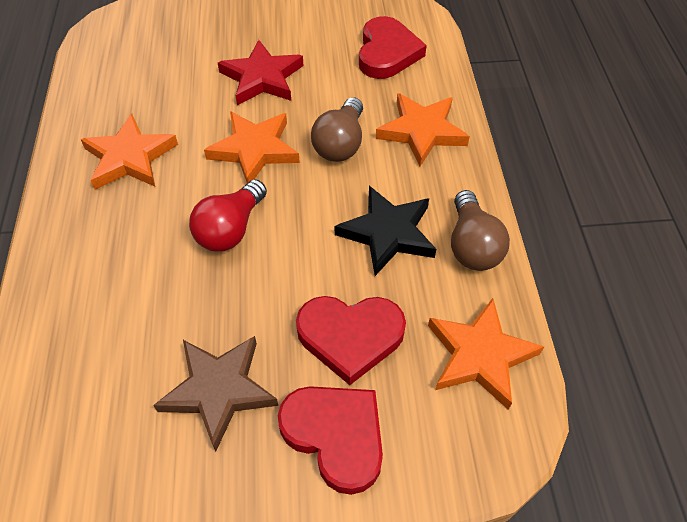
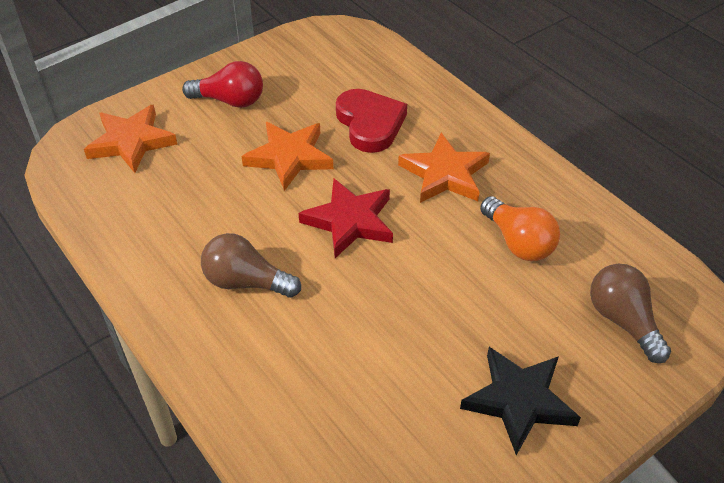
brown star: [153,336,278,451] = 1 -> none = 0
orange light bulb: none = 0 -> [480,196,560,261] = 1
orange star: [81,114,178,190] [204,111,300,183] [376,93,470,166] [428,298,544,410] = 4 -> [84,104,177,173] [242,122,333,191] [398,133,490,203] = 3
red heart: [278,386,383,495] [296,296,406,385] [359,16,427,79] = 3 -> [336,89,407,153] = 1

